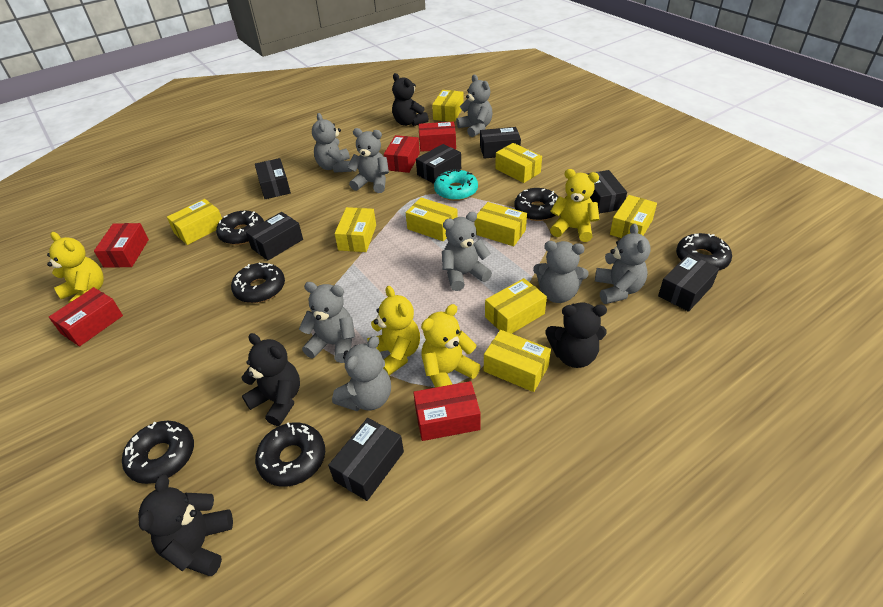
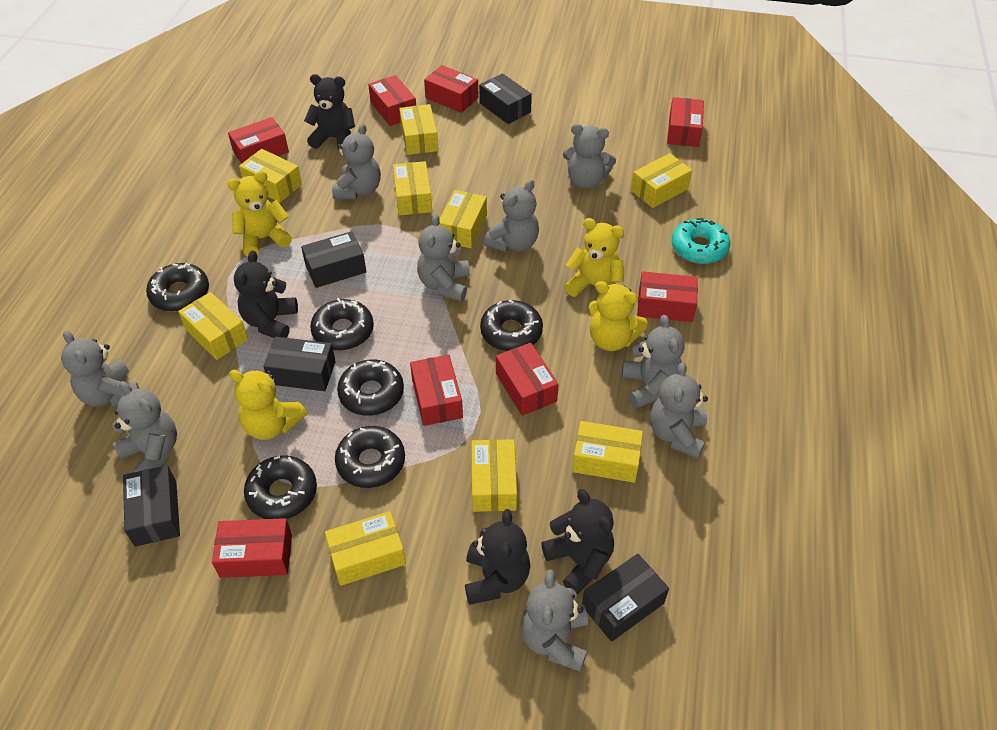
black box: [246,212,303,260] [255,158,291,199] [328,418,404,501] [416,144,461,184] [480,127,521,159] [588,170,627,214] [658,254,719,312] = 7 -> [123,465,180,547] [263,337,336,391] [301,231,366,288] [479,73,532,124] [582,554,669,642] = 5
grey teddy bear: [299,282,355,363] [312,113,352,173] [332,336,391,411] [347,128,389,193] [442,212,492,291] [456,75,492,137] [533,241,589,303] [595,223,651,304] = 8 -> [61,330,140,407] [112,381,177,472] [332,123,381,199] [417,214,470,302] [484,179,539,252] [521,570,588,672] [563,124,616,189] [622,315,685,408] [650,362,708,459] = 9
red box: [49,287,123,347] [94,223,149,268] [384,135,420,173] [413,381,481,441] [419,121,456,152] = 5 -> [212,518,292,578] [228,117,289,163] [368,75,416,126] [410,355,463,426] [424,65,478,113] [496,343,559,415] [637,271,698,322] [667,97,704,147] = 8

